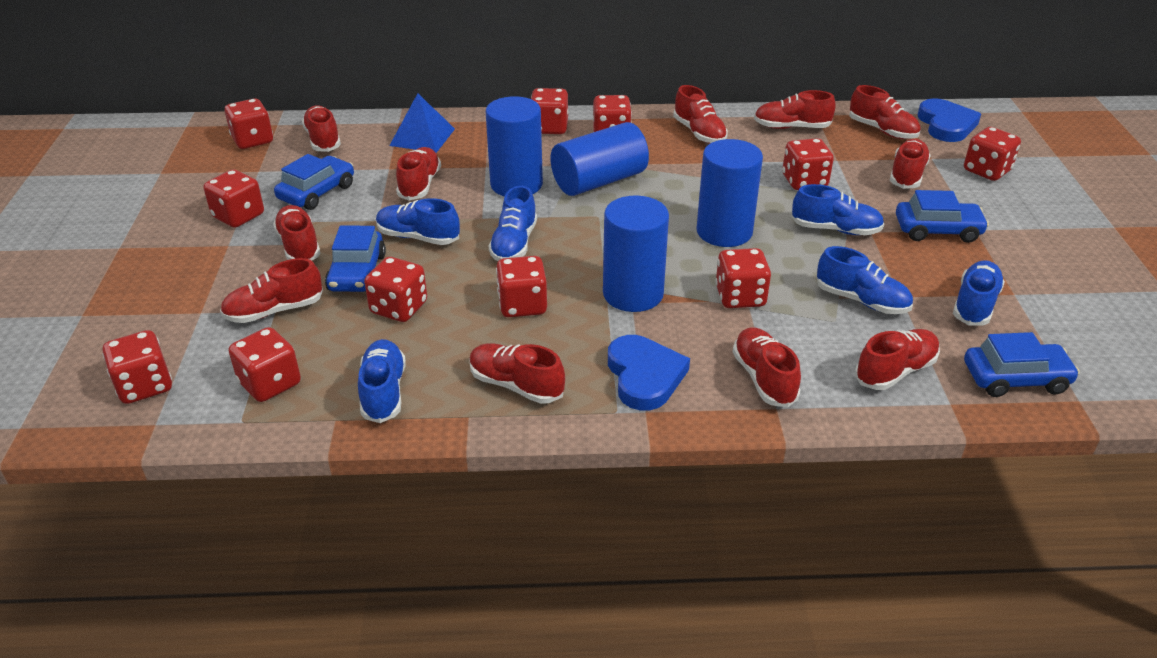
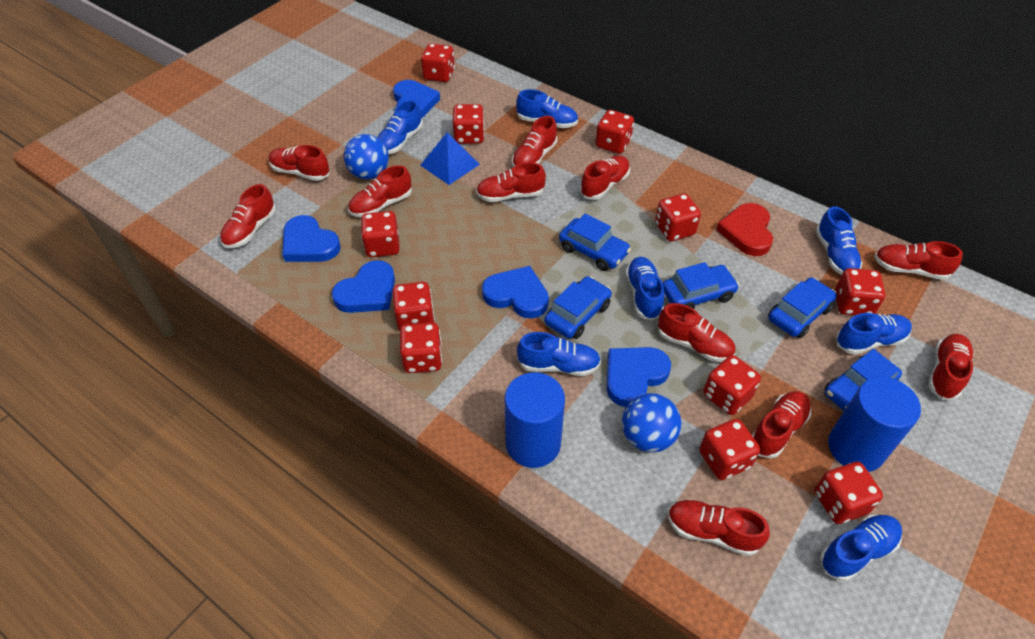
blue ball: none = 0 -> [344,134,389,179] [622,393,681,452] = 2
blue car: [274,154,354,210] [325,225,386,292] [896,190,989,243] [964,332,1080,397] = 4 -> [544,276,612,339] [559,214,631,271] [663,262,739,309] [768,277,837,338] [825,349,902,411] = 5
blue cylinder: [486,96,543,197] [551,122,649,196] [603,195,669,312] [697,139,763,247] = 4 -> [505,372,565,468] [828,377,921,472] = 2
blue heart: [608,335,690,411] [918,98,981,142] = 2 -> [282,215,341,262] [332,260,395,313] [393,80,440,118] [482,266,549,319] [607,347,671,407] = 5
blue shoe: [358,339,406,423] [376,198,460,245] [489,186,537,261] [791,184,884,235] [817,246,913,314] [953,260,1005,326] = 6 -> [377,100,423,154] [516,89,578,128] [517,332,601,376] [625,257,665,321] [816,206,863,275] [820,515,902,581] [836,313,912,354] = 7
red heart: none = 0 -> [716,203,773,256] = 1

